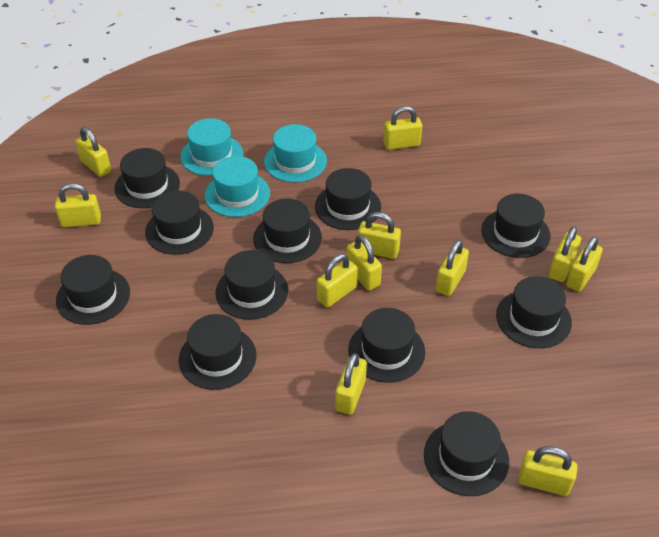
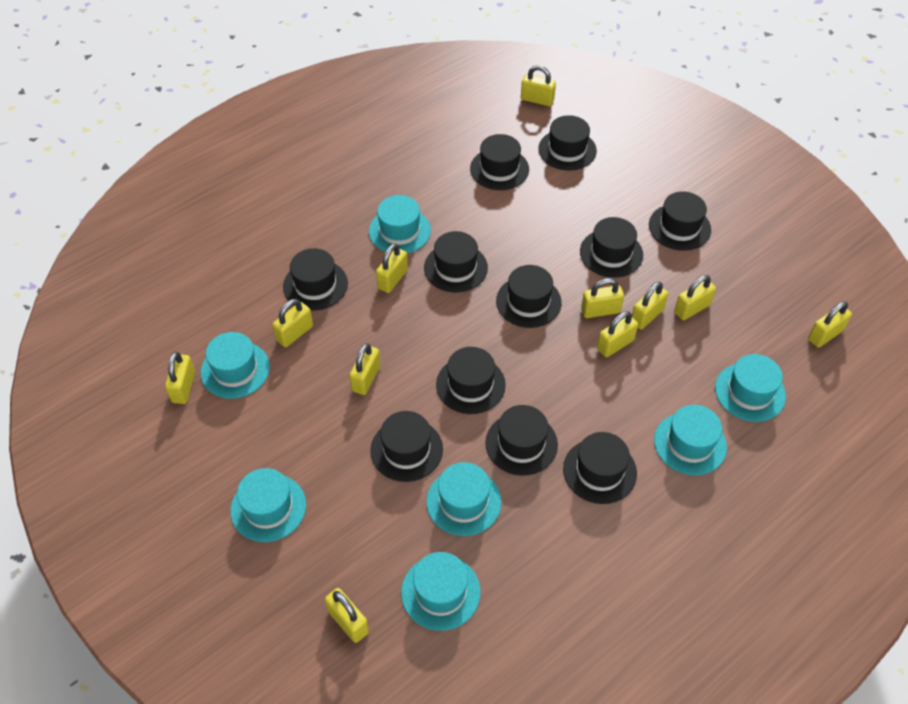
turquoise hat: [180,118,243,176] [205,156,270,217] [264,124,327,183] = 3 -> [200,332,270,399] [230,468,306,542] [369,195,431,253] [401,552,481,631] [426,462,502,536] [654,405,727,475] [715,354,786,422] = 7

